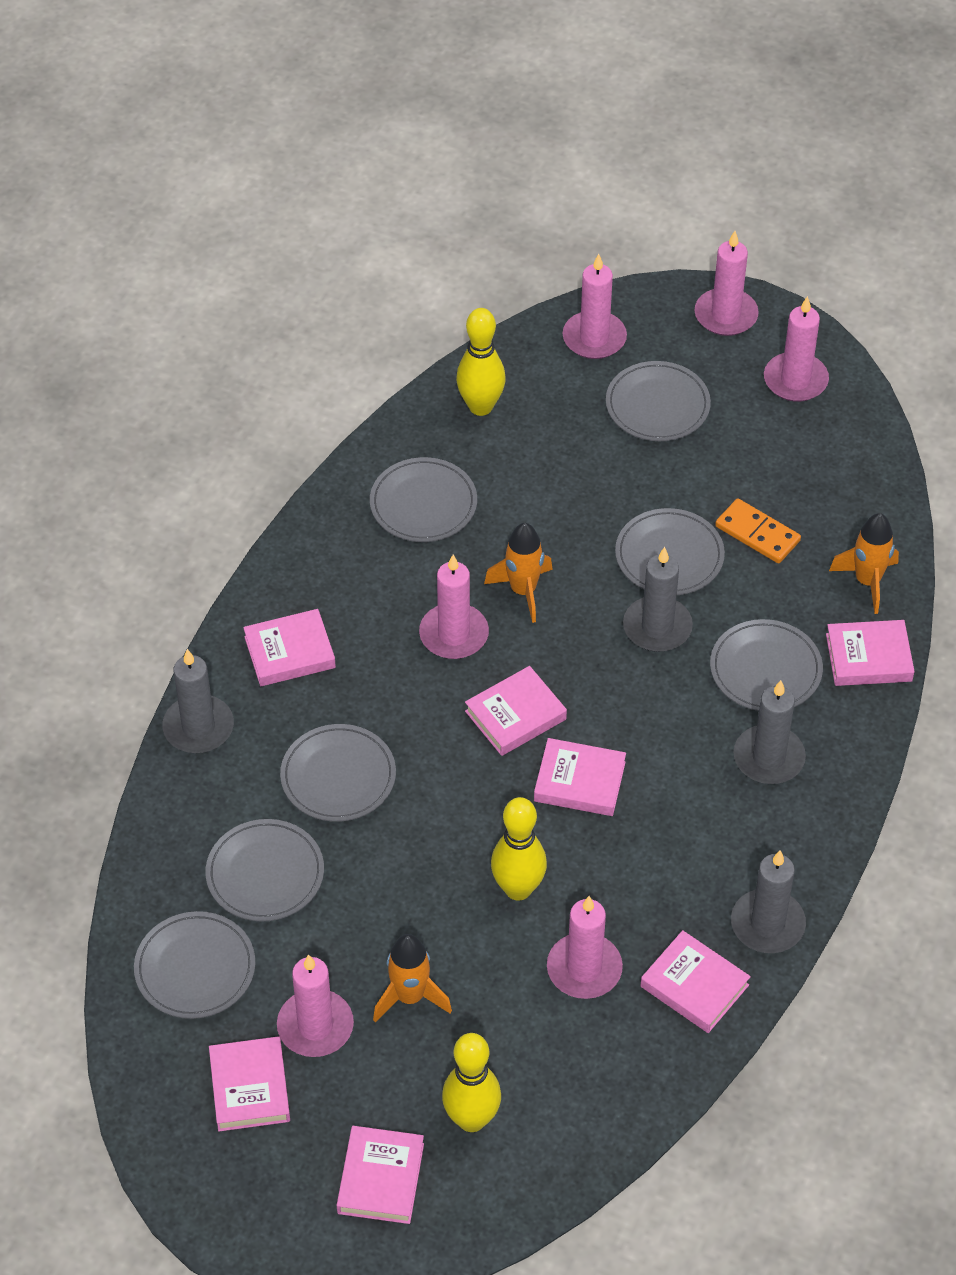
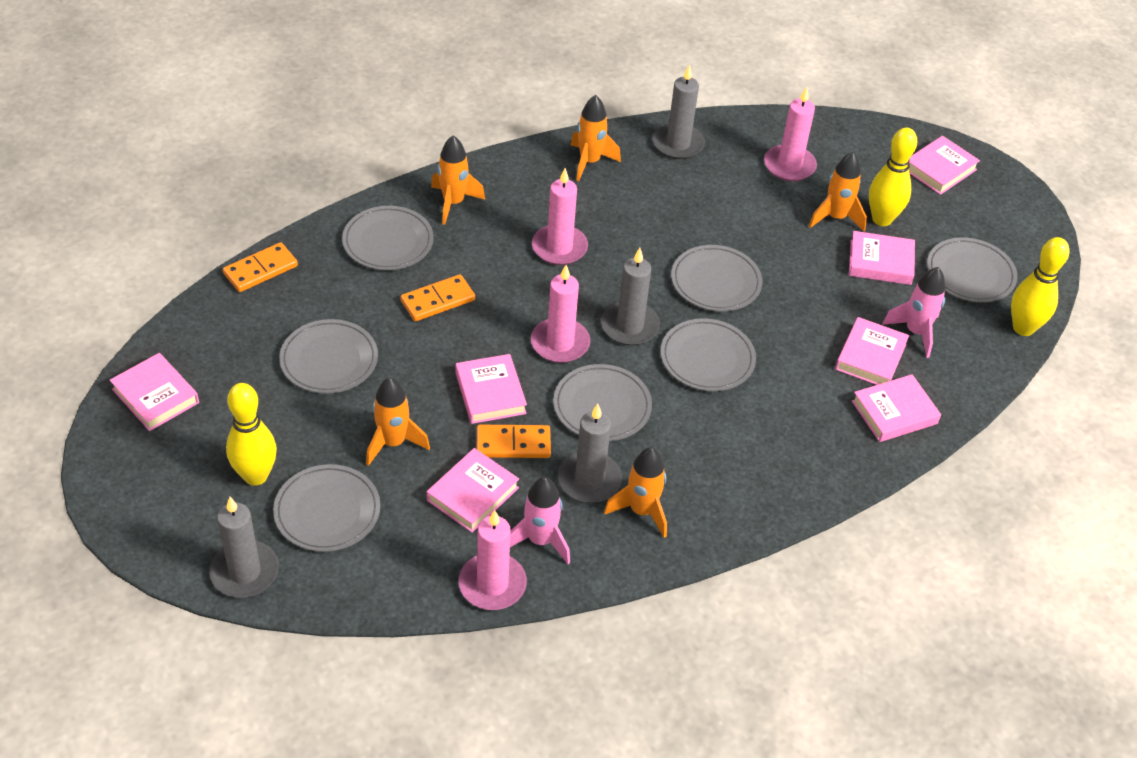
orange domino: [715,498,801,563] = 1 -> [223,242,298,292] [400,274,475,321] [477,425,551,458] = 3
orange rocket: [373,934,452,1023] [484,523,553,623] [829,513,899,614] = 3 -> [366,377,430,466] [431,135,485,225] [571,95,621,181] [604,447,667,538] [809,152,867,231] = 5
pink candle: [277,954,354,1057] [419,555,489,659] [547,896,623,999] [563,254,627,359] [695,231,759,336] [764,296,829,402] = 6 -> [459,510,527,610] [531,265,590,363] [532,168,588,265] [764,87,817,181] = 4
pink rocket: none = 0 -> [510,477,570,564] [882,267,945,358] = 2

